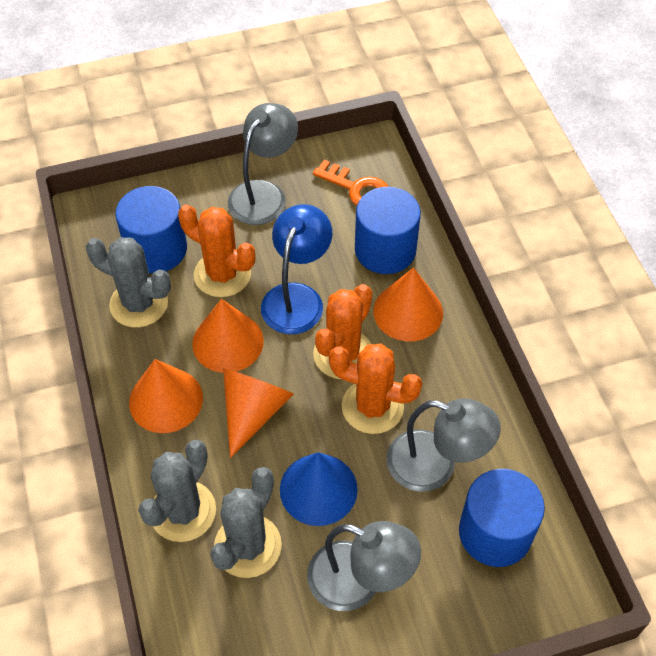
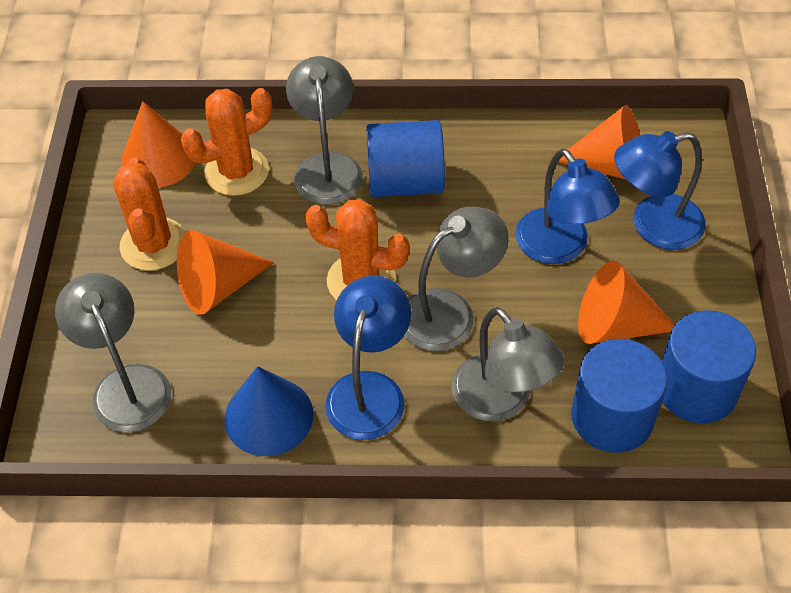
blue lamp: [261,204,332,334] = 1 -> [325,276,411,440] [515,149,620,264] [614,131,706,250] = 3
grey cactus: [86,237,171,327] [138,440,216,542] [210,467,282,578] = 3 -> none = 0
grey lamp: [228,103,298,225] [307,521,421,611] [386,398,501,492] = 3 -> [55,273,171,432] [286,56,363,205] [404,207,509,351] [452,307,564,421] = 4
orange key: [313,160,389,206] = 1 -> none = 0

